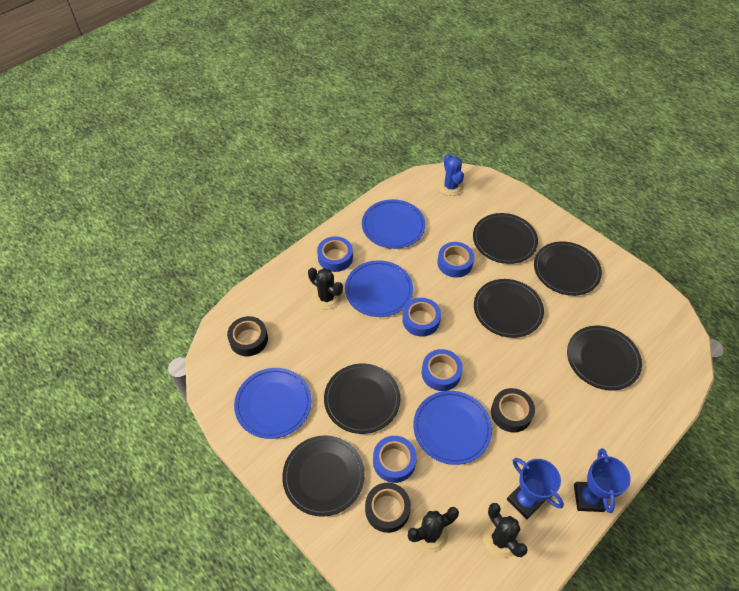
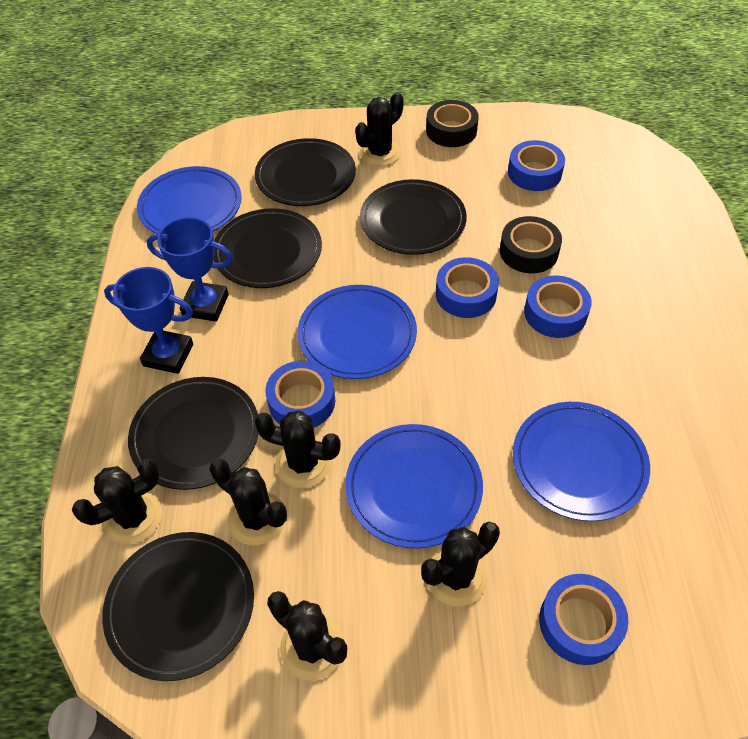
black cactus: [308,268,343,309] [408,507,459,553] [483,503,528,558] = 3 -> [72,459,162,544] [209,458,287,545] [254,411,341,488] [267,591,347,681] [355,92,404,166] [421,522,500,606] = 6
black plate: [282,435,365,517] [324,364,400,434] [473,213,538,264] [474,279,544,338] [534,241,602,296] [567,325,642,391] = 6 -> [102,532,254,681] [128,377,259,490] [214,208,322,288] [255,138,356,206] [360,179,467,255] = 5
black tape: [227,316,268,356] [365,483,411,533] [491,388,535,432] = 3 -> [426,100,479,147] [500,216,562,273] = 2
blue cactus: [438,154,464,196] = 1 -> none = 0

